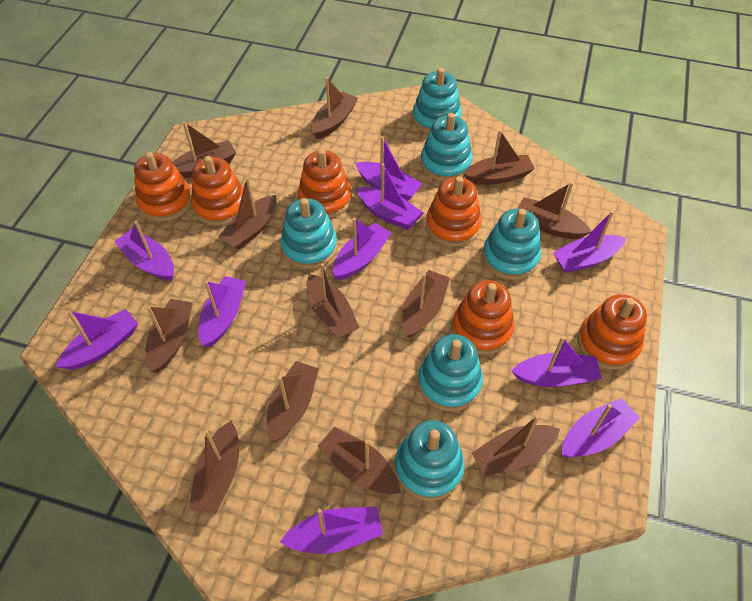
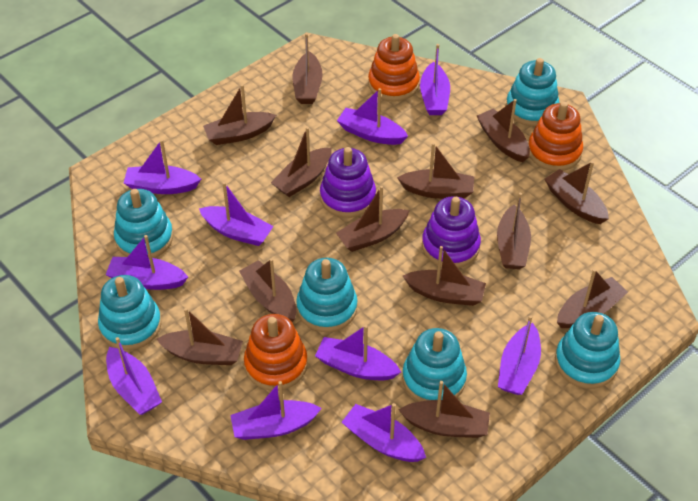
brown boat: [145,299,193,373] [172,121,236,178] [189,421,239,514] [218,177,277,249] [266,361,319,443] [307,263,360,338] [311,77,358,139] [317,427,401,494] [402,270,450,338] [463,130,535,185] [472,415,560,477] [517,182,592,239] = 12 -> [157,308,243,365] [203,84,276,145] [239,258,297,322] [271,127,331,197] [293,33,323,104] [336,186,410,252] [397,143,474,199] [399,381,490,438] [403,246,486,306] [477,99,530,162] [497,193,531,269] [545,161,609,224] [557,269,628,328] = 13
orange stacking toy: [134,152,192,221] [191,156,244,226] [298,149,352,218] [426,176,482,246] [452,280,515,355] [578,294,647,370] = 6 -> [244,314,308,391] [368,34,420,102] [528,102,583,171] = 3
purple stacking toy: none = 0 -> [320,147,376,218] [422,196,481,268] = 2

